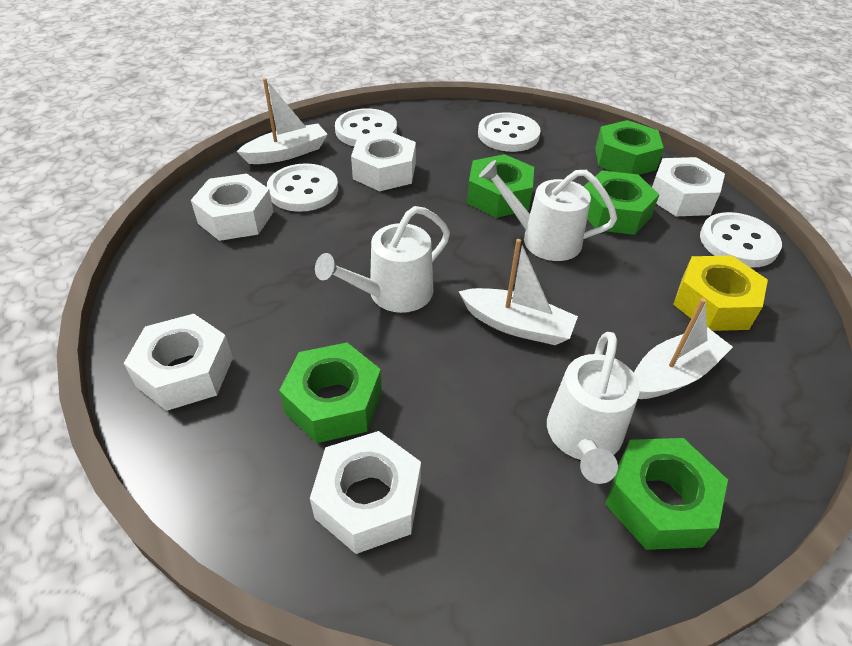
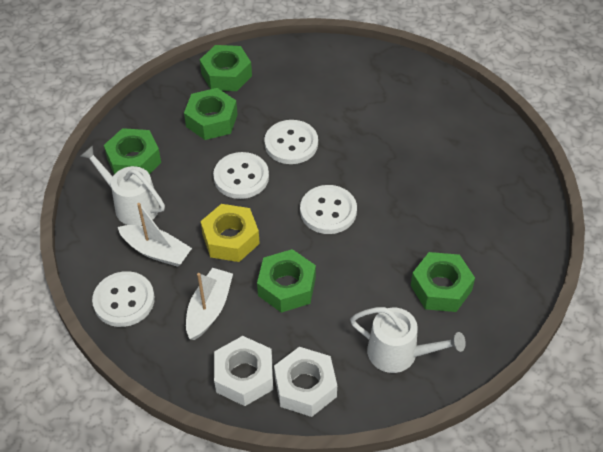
white boat: [237,78,328,164] [458,239,578,345] [634,298,733,399] = 3 -> [118,203,192,267] [186,268,233,340] = 2
white nut: [124,314,233,411] [191,174,274,241] [310,431,421,554] [351,131,416,191] [652,157,725,216] = 5 -> [214,336,273,406] [274,347,337,417] = 2
white watering can: [315,206,450,313] [479,160,617,261] [547,332,640,484] = 3 -> [80,145,165,226] [350,307,466,373] = 2

